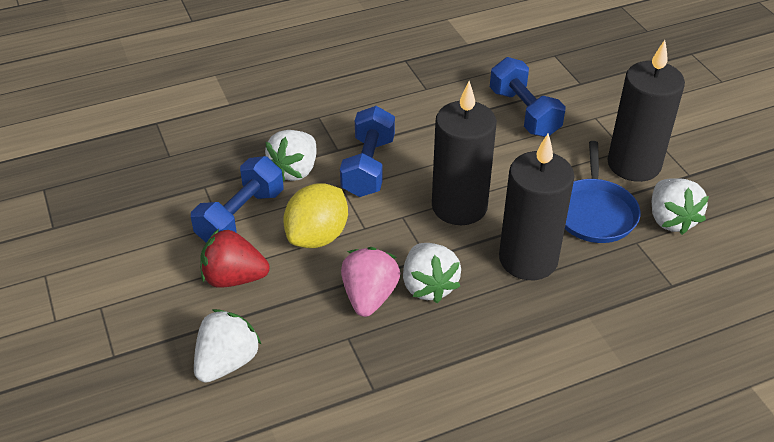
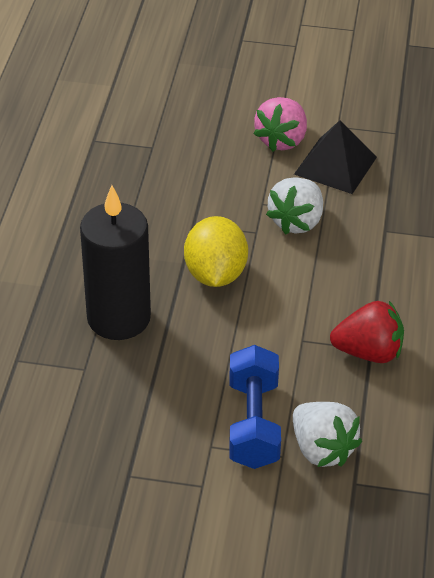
black candle: [432,81,497,225] [499,134,575,280] [607,40,685,182] = 3 -> [80,185,151,340] = 1
black pyramid: none = 0 -> [294,120,377,194] = 1
blue dumbbell: [191,156,283,243] [340,106,395,197] [490,57,566,137] = 3 -> [229,345,281,469] = 1
blue pan: [565,141,640,243] = 1 -> none = 0
white strawberry: [194,309,262,383] [265,130,316,182] [403,243,461,303] [652,178,709,235] = 4 -> [266,177,323,235] [293,402,362,467] = 2

